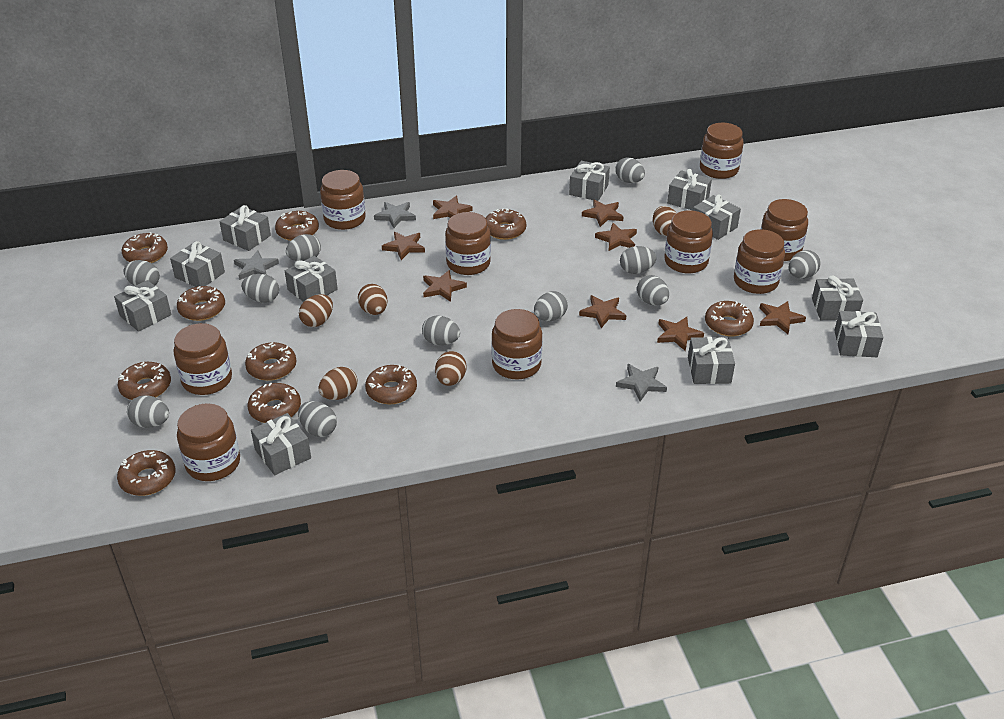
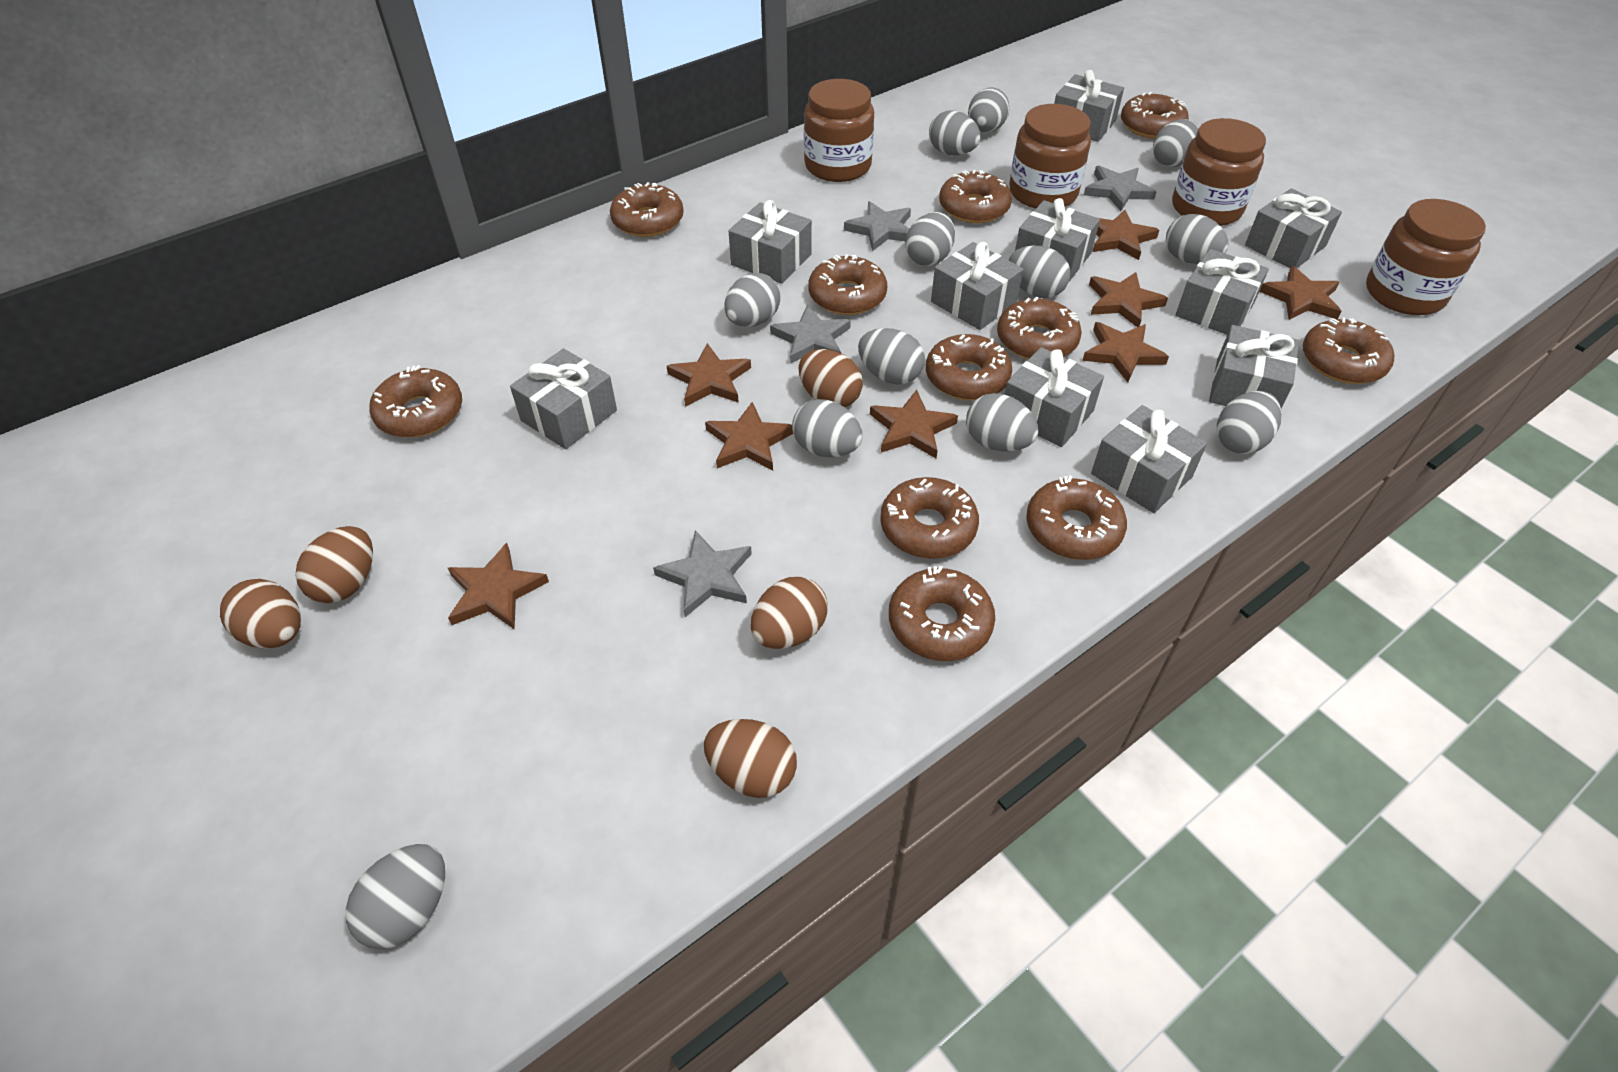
brown donut: [117,450,175,496] [118,362,171,400] [122,232,168,263] [177,286,225,321] [245,342,296,381] [248,382,301,423] [275,211,319,241] [365,365,417,404] [486,208,526,240] [705,301,754,336] = 10 -> [369,365,462,437] [610,182,684,237] [808,254,887,315] [880,477,979,559] [889,566,995,661] [926,334,1012,400] [939,170,1012,223] [997,297,1082,360] [1026,476,1127,560] [1121,92,1189,139] [1303,317,1394,384] = 11
brown jar: [174,323,232,395] [177,403,240,481] [320,170,366,230] [445,212,491,275] [491,309,542,379] [664,210,713,273] [700,123,744,179] [734,229,785,294] [761,199,808,261] = 9 -> [804,79,874,182] [1009,104,1091,209] [1172,118,1266,226] [1366,199,1486,315] = 4
grey egg: [123,260,160,286] [127,395,169,428] [241,274,279,303] [286,234,321,261] [298,401,337,437] [422,315,460,346] [534,291,568,321] [616,158,645,183] [620,246,657,274] [637,275,669,306] [789,250,821,279] = 11 -> [345,844,445,949] [724,273,781,327] [792,399,862,457] [858,328,925,384] [906,212,955,266] [929,110,981,155] [966,393,1038,451] [968,88,1009,133] [1008,246,1070,298] [1153,119,1199,167] [1166,214,1228,264] [1217,391,1282,454] = 12
grey gift: [114,280,172,332] [170,241,225,287] [219,205,271,251] [251,413,311,475] [285,256,338,302] [569,161,610,201] [667,169,712,211] [688,337,735,384] [693,195,741,240] [812,276,863,320] [834,311,884,357] = 11 -> [510,348,617,449] [729,200,812,284] [931,242,1024,330] [1004,347,1104,447] [1015,198,1100,281] [1054,70,1124,142] [1091,405,1207,513] [1175,249,1269,335] [1209,325,1299,408] [1245,188,1342,268] = 10
grey star: [234,250,279,280] [374,202,416,228] [616,364,667,401] = 3 -> [653,530,752,617] [770,305,851,364] [844,201,911,251] [1084,166,1157,211] = 4

